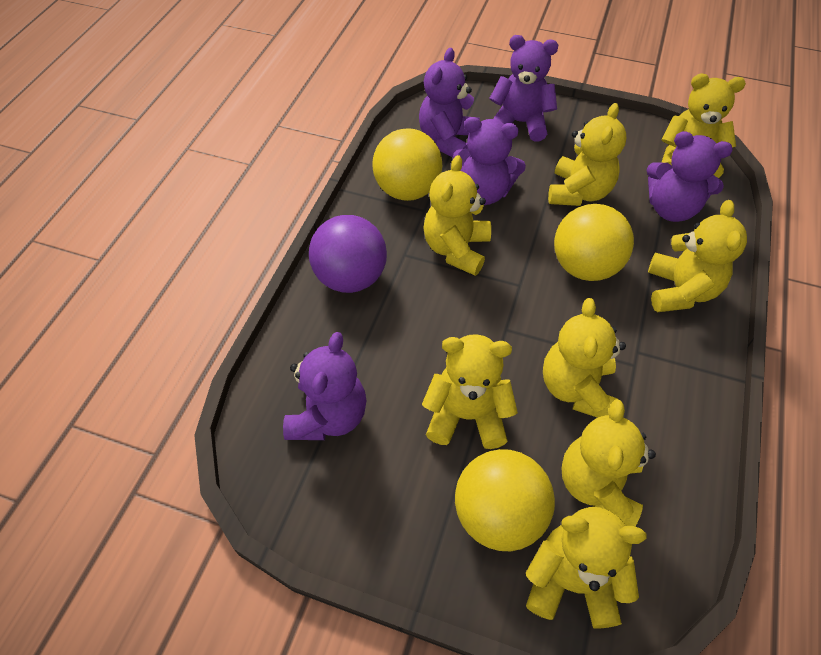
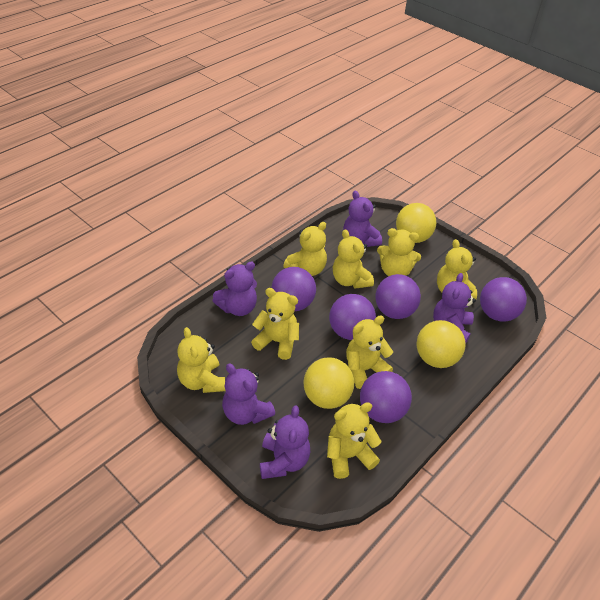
purple ball: [309,215,387,293] = 1 -> [271,267,316,311] [329,294,376,340] [360,371,412,423] [375,274,421,319] [480,277,527,322] = 5

